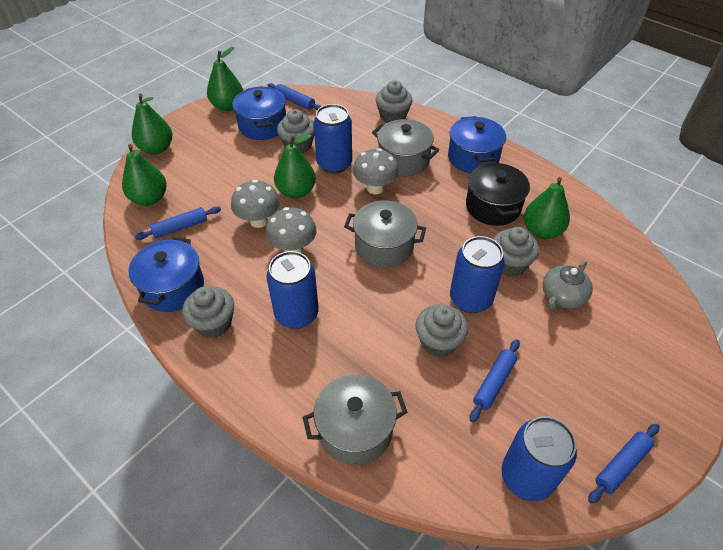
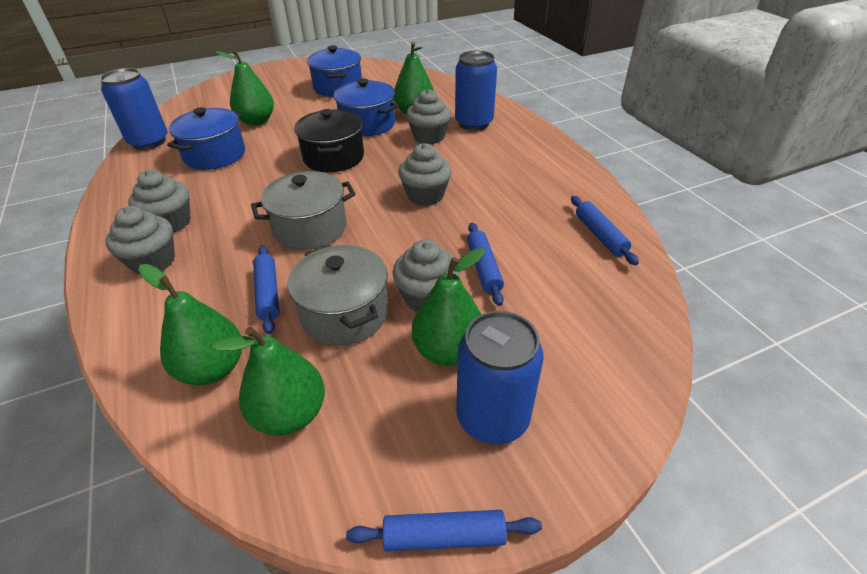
blue can: [267,251,319,329] [314,104,352,174] [450,236,505,313] [502,416,577,501] = 4 -> [100,68,168,150] [455,51,497,131] [456,311,544,445] = 3
grey mushroom: [231,180,280,228] [265,207,317,253] [353,148,399,194] = 3 -> none = 0
grey pot: [303,374,407,465] [344,200,426,268] [372,119,439,177] = 3 -> [251,171,356,250] [287,245,388,345] = 2
grey teapot: [543,260,593,310] = 1 -> none = 0

